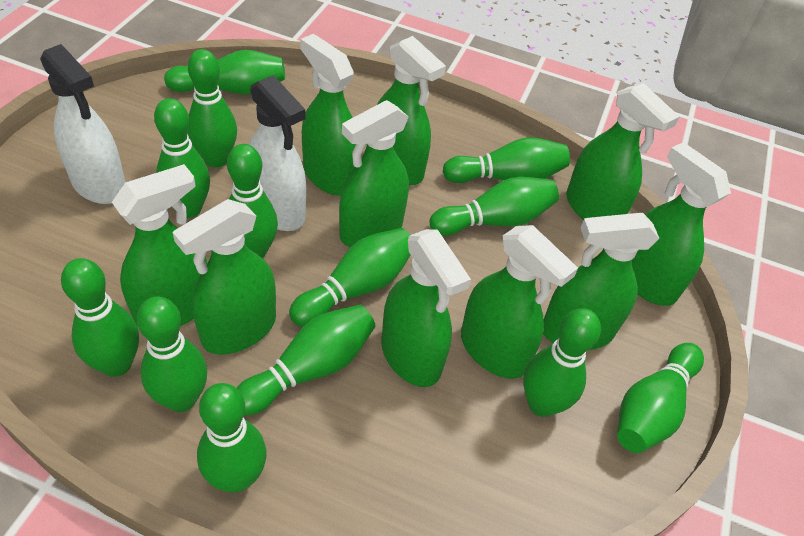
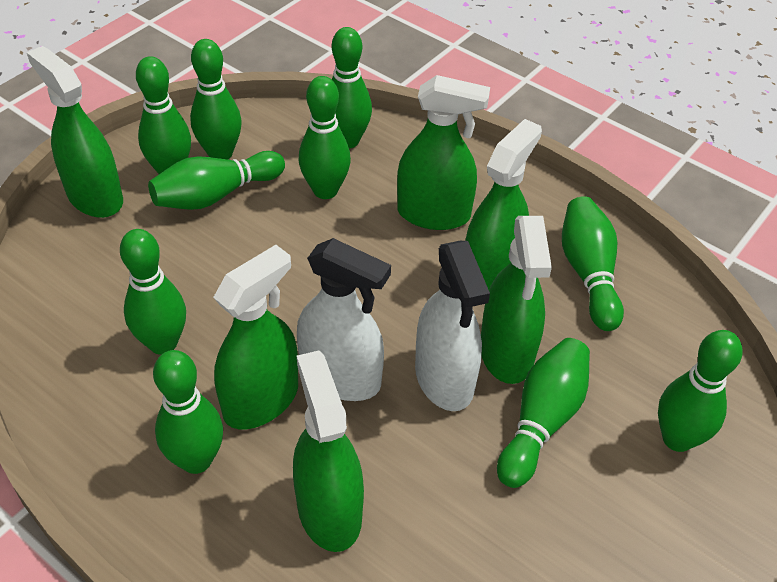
green bowling pin: [61,258,139,377] [137,296,207,412] [154,98,210,218] [164,50,285,95] [188,49,237,168] [197,383,267,493] [227,144,278,259] [237,305,376,416] [289,228,411,327] [430,177,559,236] [443,137,570,183] [523,308,601,417] [617,343,704,453] = 13 -> [120,229,186,355] [136,56,191,174] [148,151,285,210] [153,350,223,474] [190,39,242,160] [298,76,351,199] [331,27,372,149] [497,338,590,488] [562,196,624,331] [658,330,743,452] = 10
green spray bottle: [112,164,208,327] [173,199,276,355] [300,34,356,196] [339,100,409,247] [377,36,446,185] [381,229,471,387] [461,225,578,379] [543,213,660,350] [566,83,680,220] [632,142,731,306] = 10 -> [27,46,123,218] [213,245,298,429] [293,351,364,552] [397,75,490,230] [465,119,542,290] [481,216,552,384] = 6

